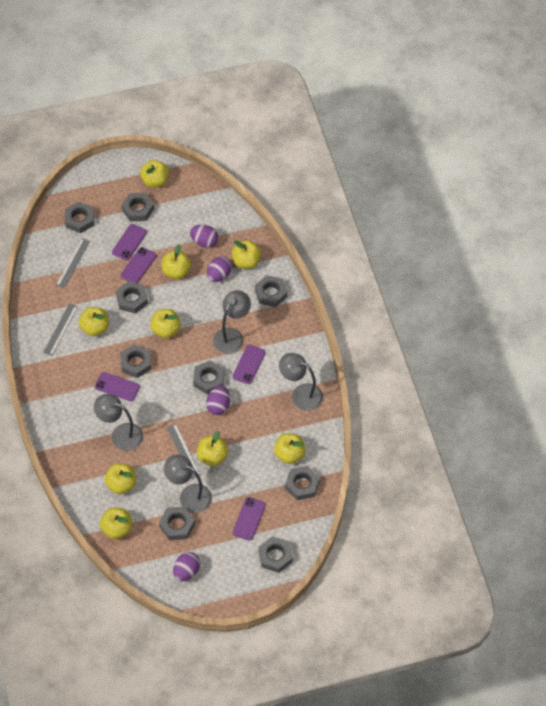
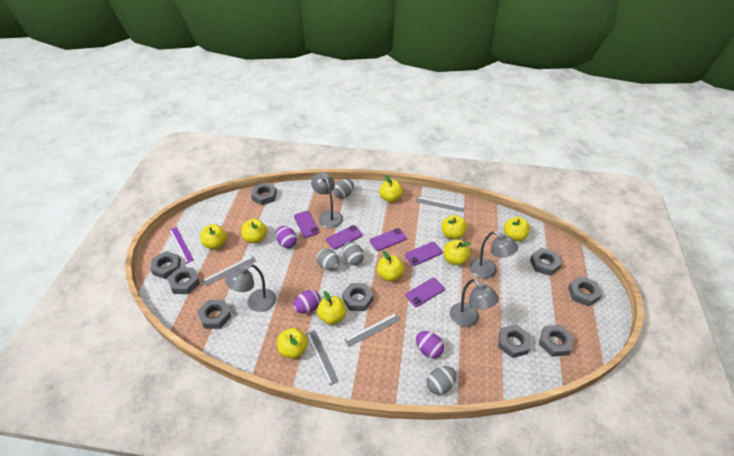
grey egg: none = 0 -> [316,248,340,270] [333,179,354,199] [343,241,364,265] [427,366,457,395] = 4
grey ruler: [43,303,78,356] [56,238,90,289] [166,423,201,479] = 3 -> [202,255,256,286] [306,330,339,386] [344,313,401,347] [416,196,465,212] = 4
purple egg: [173,552,200,582] [190,225,218,248] [206,385,230,415] [207,256,232,282] = 4 -> [276,226,297,248] [293,290,321,313] [416,331,444,358] = 3
purple ruler: none = 0 -> [169,227,194,264] = 1

